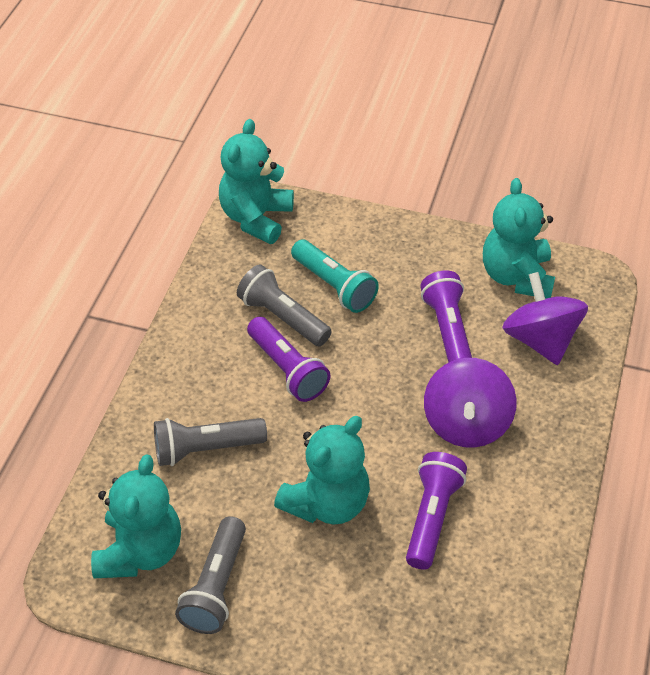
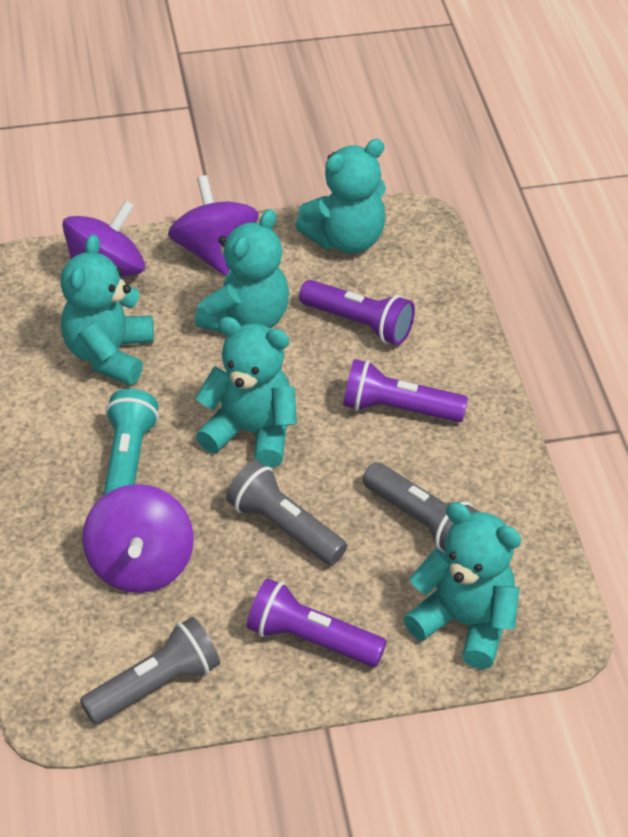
purple spinning top: [424,358,517,448] [502,272,588,365] = 2 -> [62,200,145,278] [82,484,194,593] [168,175,259,276] = 3
turquoise teddy bear: [91,455,181,578] [219,119,294,244] [274,416,370,525] [483,178,555,298] = 4 -> [60,234,154,385] [195,209,289,332] [195,317,297,468] [295,139,386,254] [404,502,521,669] = 5

